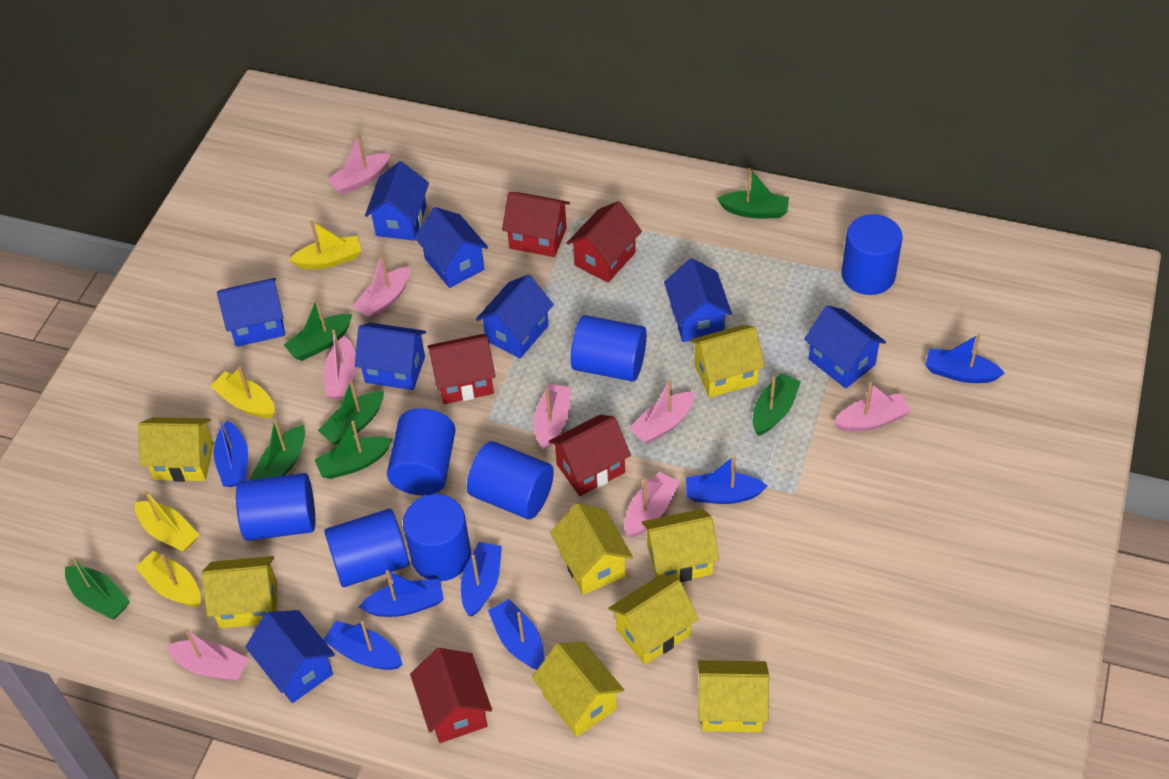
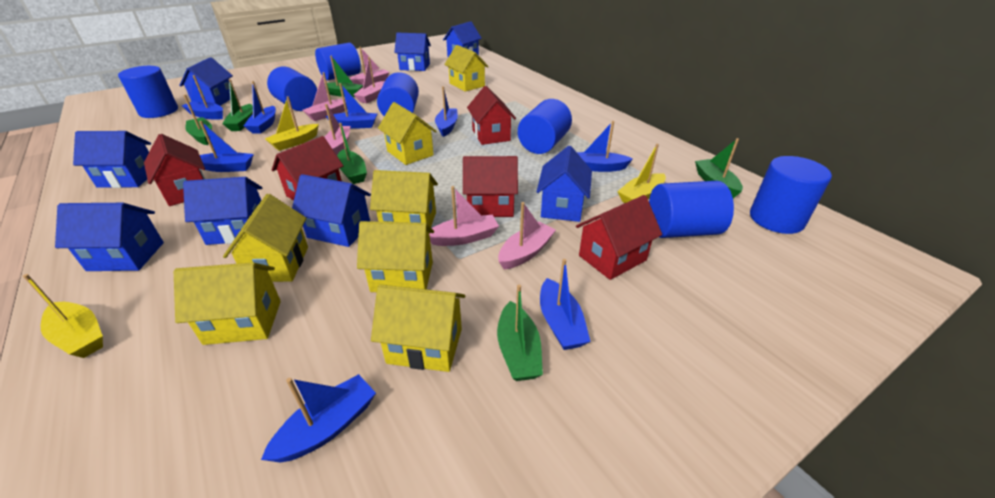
blue boat: [214,417,248,487] [323,621,402,670] [359,570,444,617] [461,542,502,617] [488,599,544,670] [686,455,767,504] [925,334,1005,383] = 7 -> [182,75,223,120] [199,121,254,172] [244,81,276,134] [261,374,376,463] [326,83,377,129] [435,86,458,137] [540,259,591,350] [577,121,633,172] = 8
green boat: [65,556,130,619] [250,419,305,480] [284,298,352,361] [315,421,392,479] [318,379,384,445] [717,168,789,218] [753,373,801,436] = 7 -> [183,95,212,145] [222,79,253,131] [325,56,363,97] [337,123,367,184] [497,285,543,381] [695,138,743,199] = 6
pink boat: [166,628,248,681] [324,330,357,399] [327,134,390,195] [352,254,410,319] [534,384,571,450] [624,472,680,538] [629,379,695,444] [834,382,911,432] = 8 -> [303,72,347,121] [325,104,350,155] [350,47,390,85] [354,57,385,103] [429,186,499,246] [498,202,556,270] = 6
yellow boat: [135,490,199,552] [136,551,201,607] [211,366,275,418] [289,220,362,269] = 4 -> [23,274,103,358] [265,96,319,151] [617,144,666,203] = 3
yellow house: [138,417,214,482] [201,556,277,628] [532,642,624,737] [550,503,633,595] [608,575,699,665] [642,509,719,582] [690,325,765,398] [698,660,769,733] = 8 -> [174,262,281,345] [223,194,308,282] [357,221,434,292] [370,170,438,227] [371,284,465,372] [378,102,437,165] [444,45,489,92] = 7

